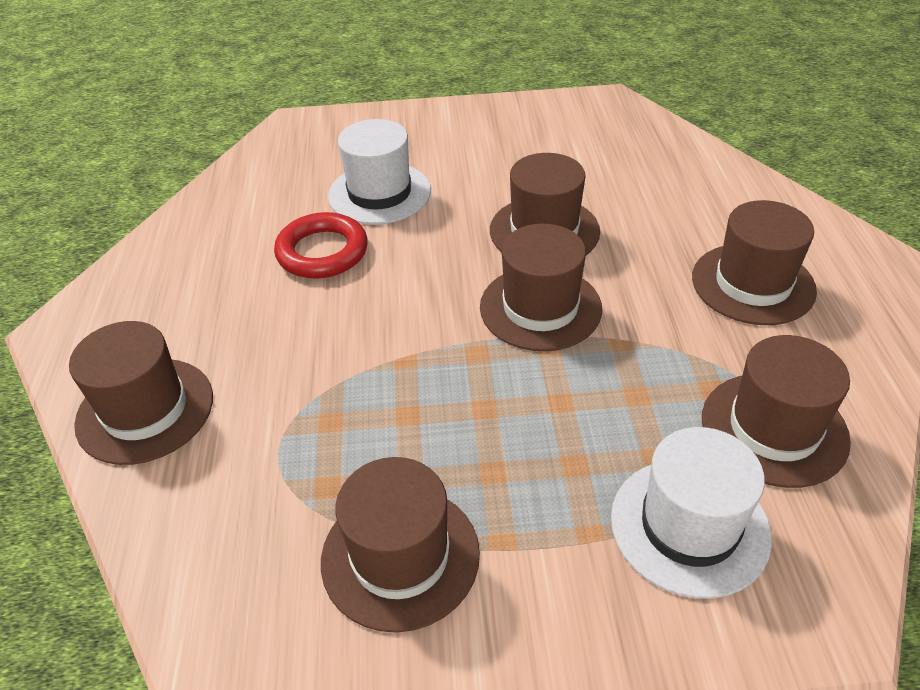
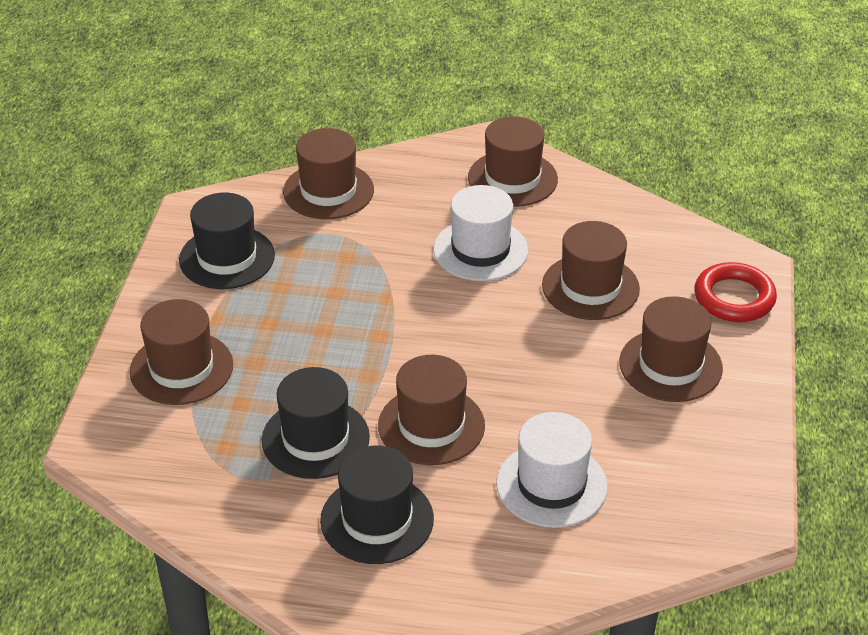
black hat: none = 0 -> [179,193,275,289] [262,367,370,479] [320,445,434,564] = 3

